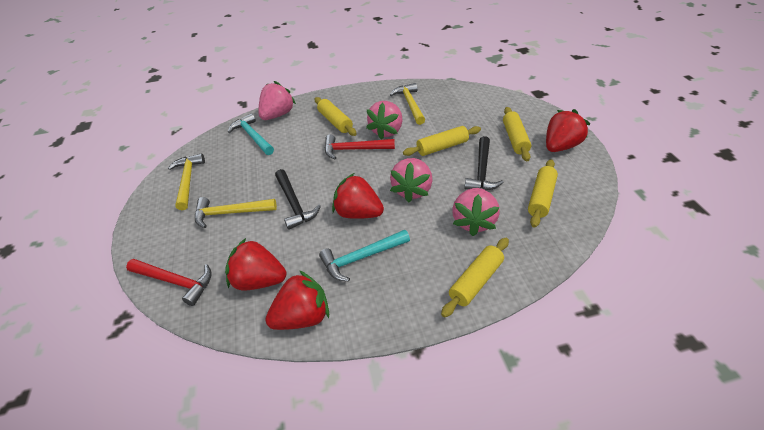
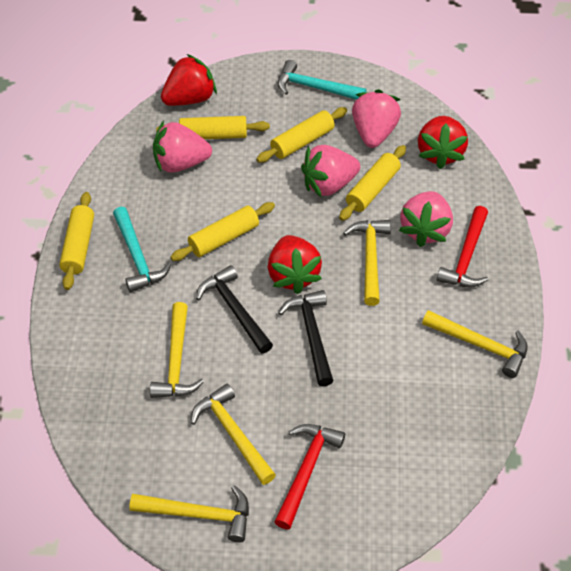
red strawberry: [225,238,287,290] [265,270,329,330] [332,173,384,219] [546,109,591,152] = 4 -> [161,54,217,106] [268,235,322,294] [418,116,468,169] = 3
yellow hammer: [168,153,205,210] [195,197,277,228] [390,83,425,125] = 3 -> [129,485,249,543] [150,302,204,398] [191,384,276,485] [343,220,391,306] [422,310,528,378] = 5

